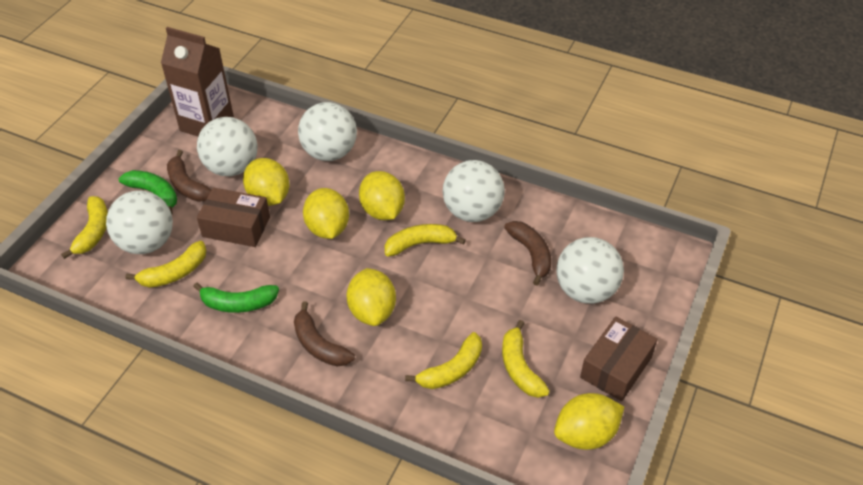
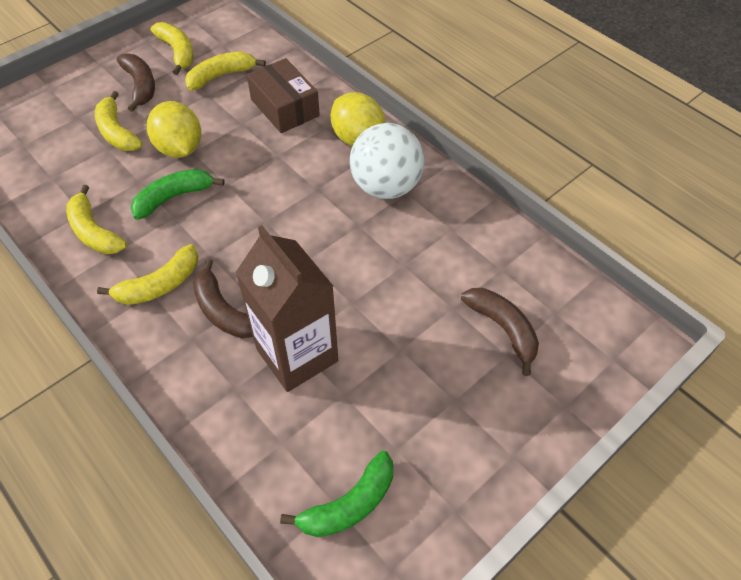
brown box: [197,187,270,247] [580,317,658,401] = 2 -> [247,58,320,133] = 1
white ball: [106,190,173,254] [197,117,257,176] [298,102,357,161] [443,160,505,222] [556,237,624,304] = 5 -> [350,123,425,199] = 1
yellow lemon: [243,158,289,206] [303,188,349,239] [347,268,396,326] [359,171,405,220] [554,393,624,450] = 5 -> [147,101,201,158] [331,92,385,146] = 2

